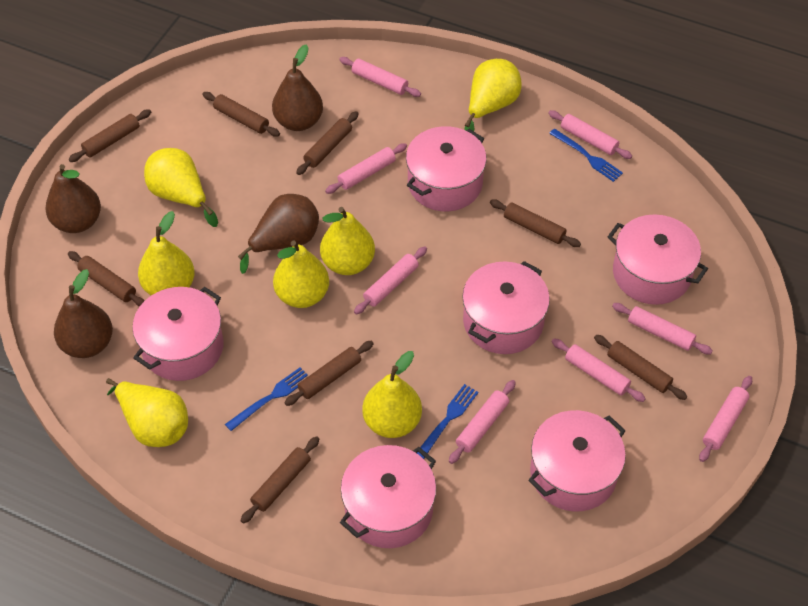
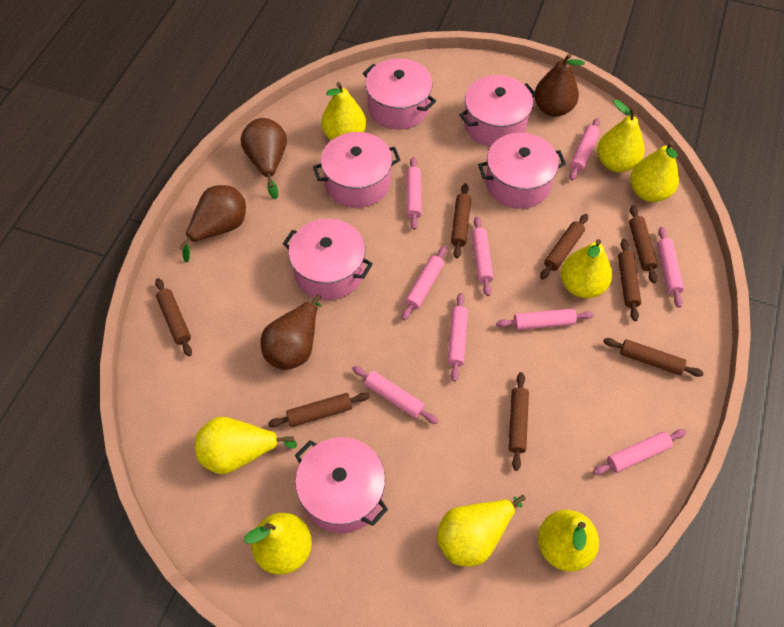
blue fork: [225,367,308,431] [417,384,479,459] [549,129,623,182] = 3 -> none = 0
pink rolling pin: [325,143,407,194] [339,57,421,97] [354,246,427,315] [449,380,516,464] [548,110,632,159] [552,339,646,402] [612,303,713,354] [699,376,752,462] = 8 -> [352,366,438,424] [402,246,447,320] [406,157,422,230] [447,293,468,382] [471,216,493,296] [496,308,594,330] [569,118,600,180] [593,429,686,475] [657,227,684,308] = 9
yellow pear: [106,378,188,447] [138,211,195,295] [144,148,218,227] [273,240,329,308] [320,207,375,275] [362,351,422,438] [464,59,522,131] = 7 -> [195,417,297,474] [244,513,312,574] [321,82,366,140] [437,495,526,566] [538,510,599,572] [561,239,612,298] [597,99,645,172] [630,141,679,202] = 8

